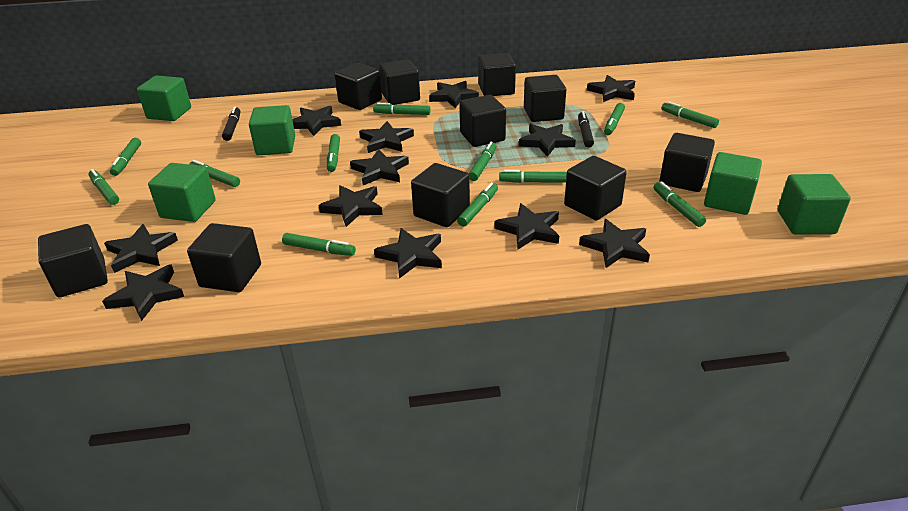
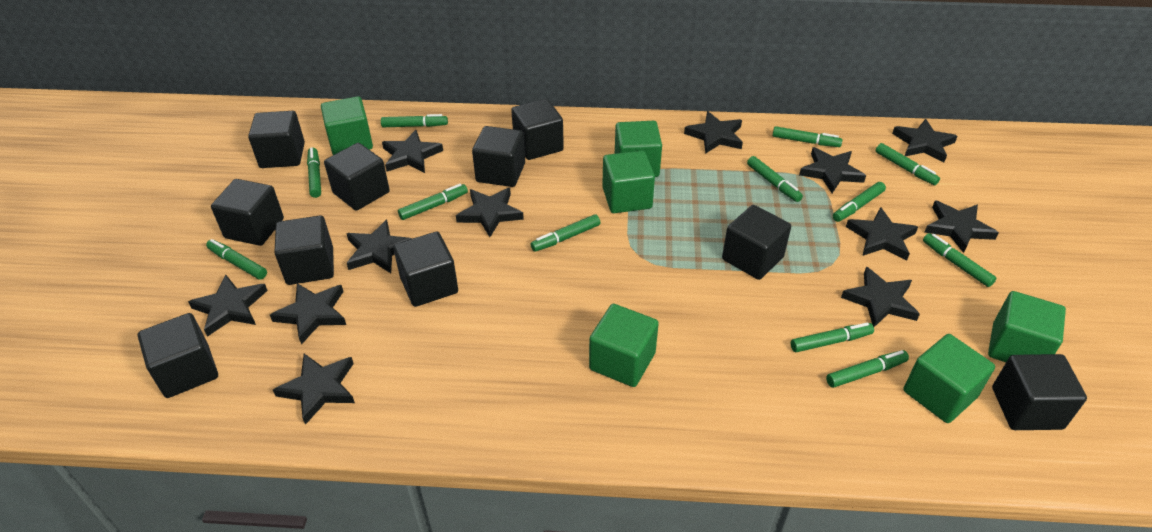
black marker: [222,107,240,141] [578,111,594,148] = 2 -> none = 0
green cube: [137,76,191,121] [148,163,216,222] [249,105,295,155] [704,152,762,215] [778,174,851,234] = 5 -> [321,96,373,155] [589,304,659,387] [602,150,655,213] [615,121,662,177] [903,334,995,423] [988,291,1066,362] = 6

